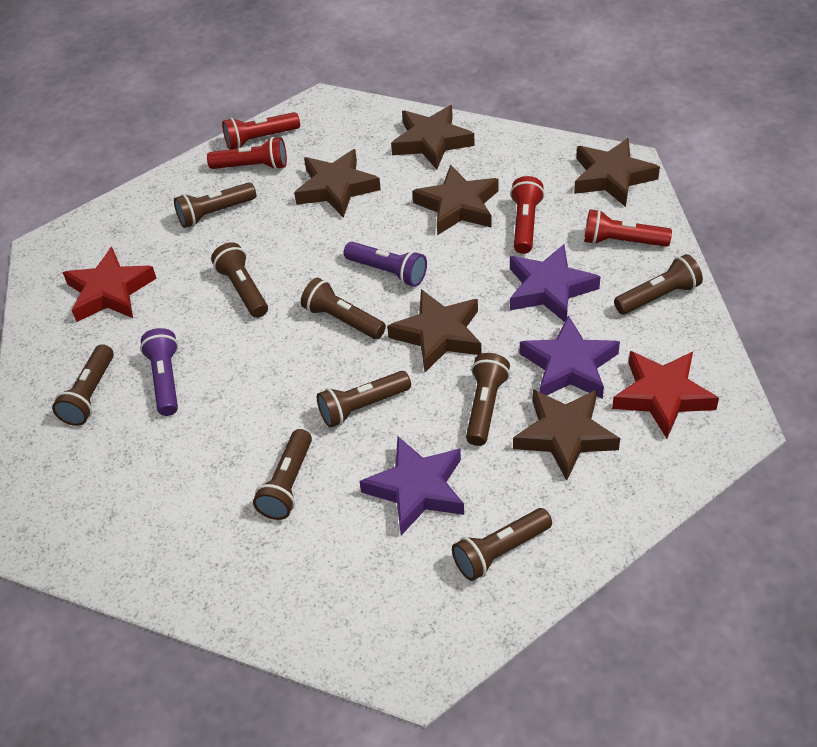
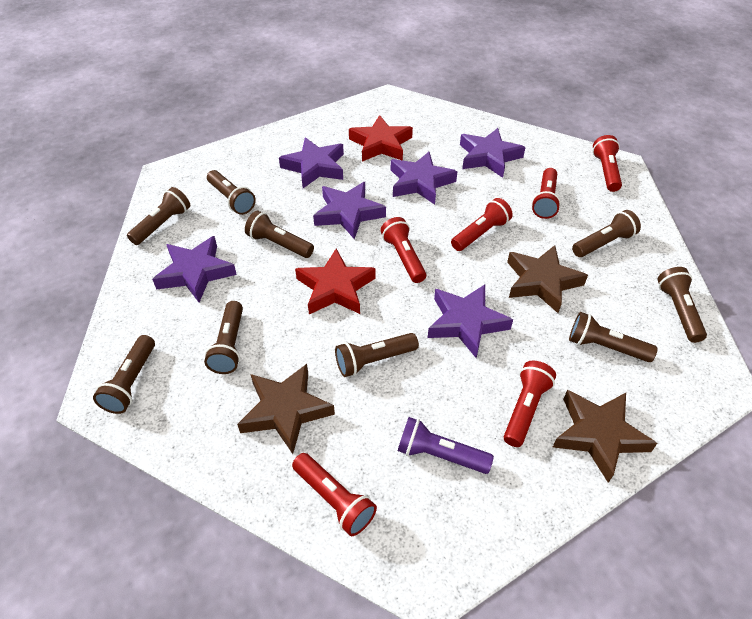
brown star: [294,149,381,218] [387,289,481,372] [391,105,475,169] [412,165,499,235] [513,389,620,481] [574,138,660,207] = 6 -> [237,364,335,454] [507,245,588,313] [553,390,657,483] = 3
purple flashlight: [140,328,178,416] [344,242,427,287] = 2 -> [398,417,494,474] = 1
purple star: [359,436,464,535] [510,244,601,322] [520,315,620,399] = 3 -> [152,236,237,302] [279,137,344,188] [313,182,386,239] [391,152,458,204] [428,284,513,358] [460,128,526,178] = 6
red flashlight: [207,137,287,170] [222,112,300,150] [510,176,545,254] [584,209,672,247] = 4 -> [292,453,377,536] [381,217,426,283] [451,198,513,251] [504,361,556,447] [532,168,561,219] [593,135,622,192] = 6

